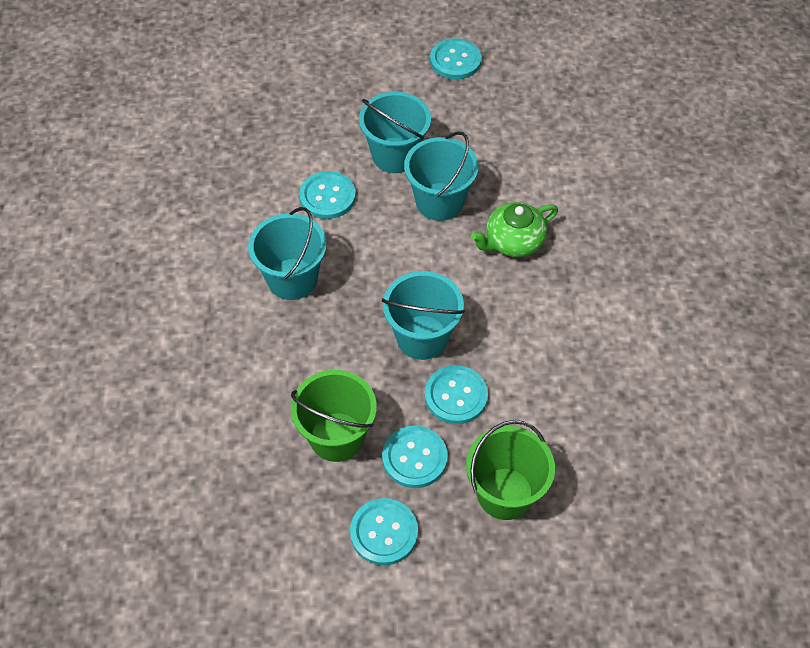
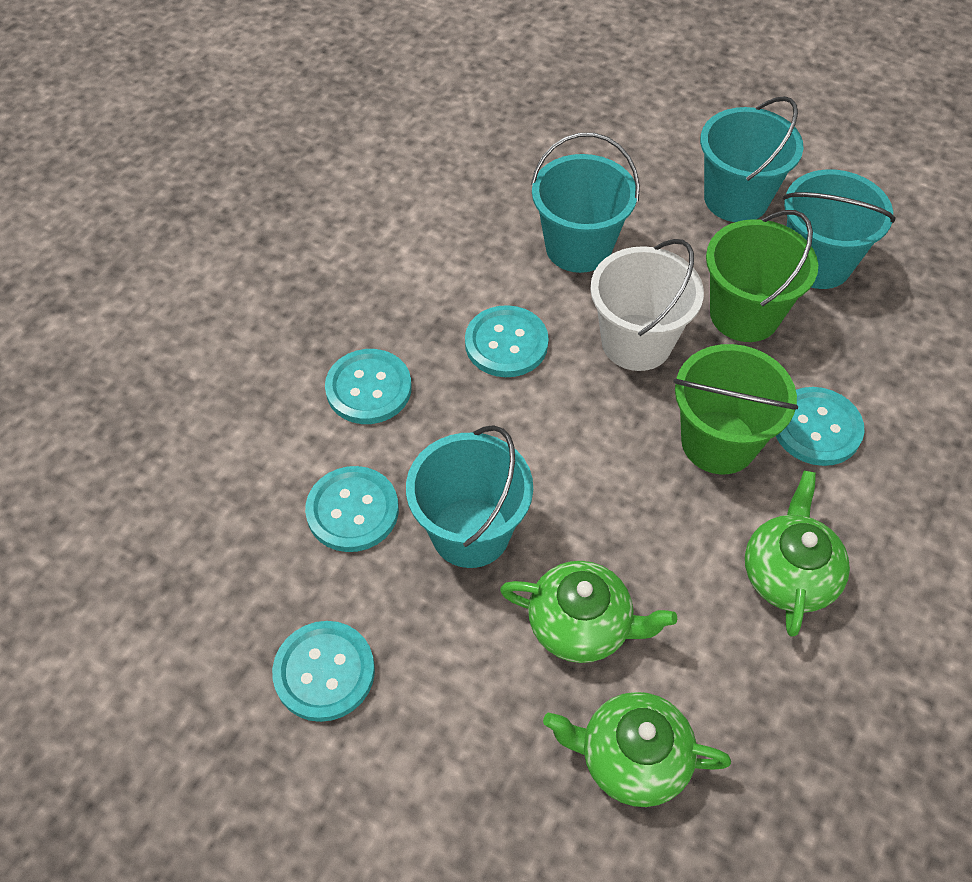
green teapot: [471,202,558,257] = 1 -> [500,561,677,663] [543,692,731,807] [745,471,850,637] = 3
white bucket: none = 0 -> [590,239,704,371] = 1

